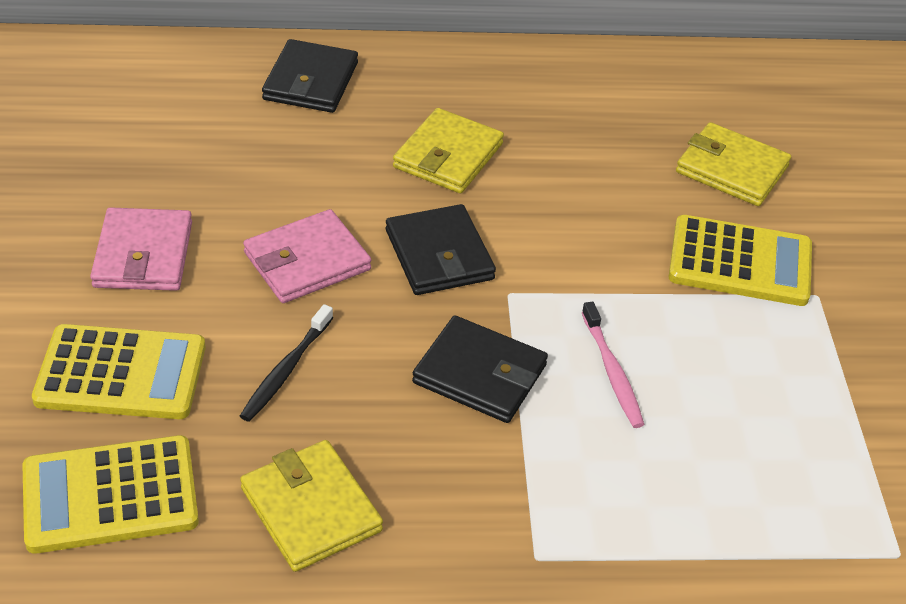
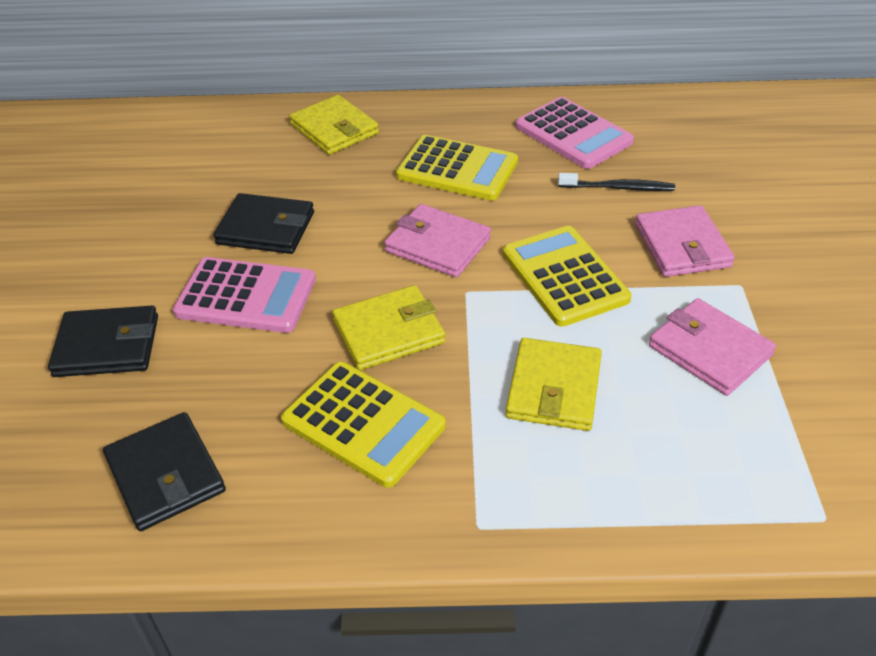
pink calculator: none = 0 -> [173,257,316,333] [516,97,634,169] = 2
pink toothbrush: [582,302,645,428] = 1 -> none = 0
pink wallet: [90,207,192,291] [243,209,371,303] = 2 -> [384,204,491,277] [635,205,735,277] [649,298,776,396] = 3

